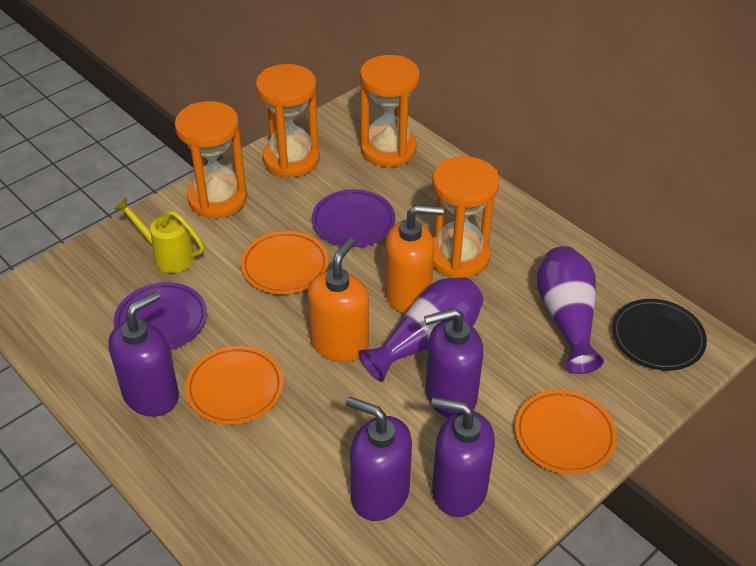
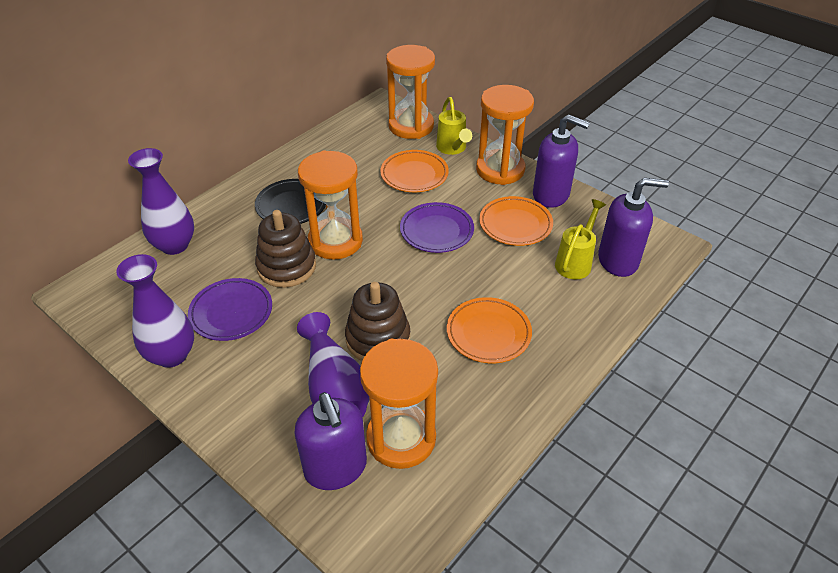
brown stacking toy: none = 0 -> [255,210,316,288] [345,282,410,361] = 2
orange soap dispenser: [307,238,369,362] [385,205,444,314] = 2 -> none = 0
purple soap dispenser: [108,291,179,417] [346,396,412,521] [424,308,483,418] [431,397,495,517] = 4 -> [294,392,367,490] [533,114,590,208] [598,178,669,277] = 3
purple vase: [359,277,483,382] [537,246,604,374] = 2 -> [116,254,194,368] [128,148,194,255] [297,312,369,418] = 3
yellow watering can: [114,197,204,273] = 1 -> [436,97,472,155] [555,199,606,279] = 2

